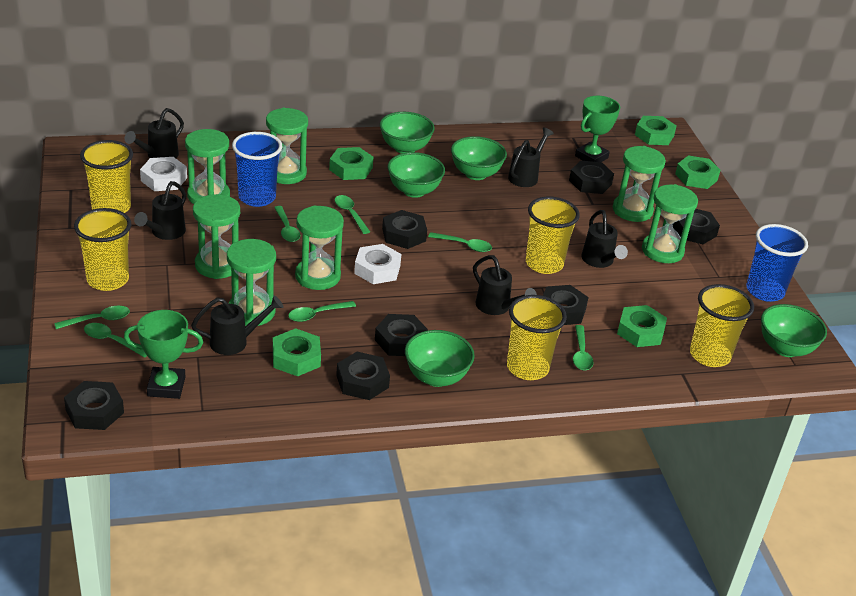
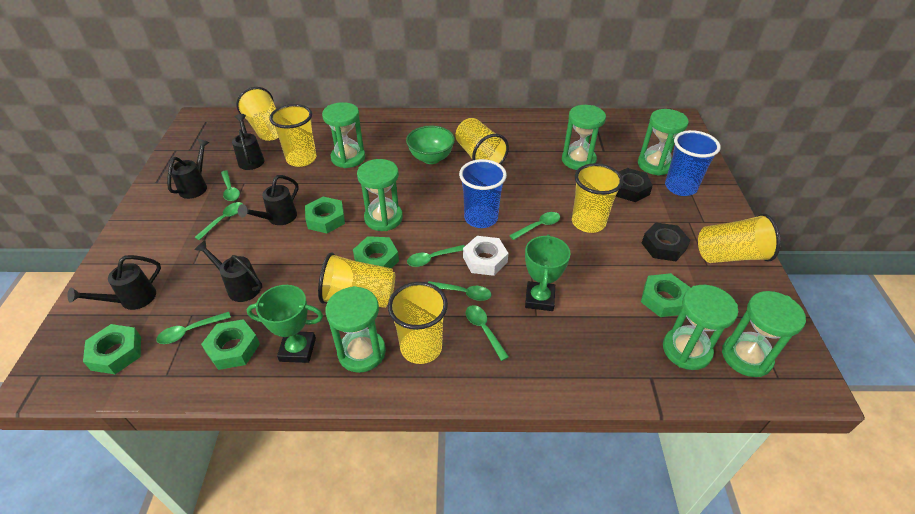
black nut: [64,381,124,430] [336,352,390,400] [375,314,428,356] [382,210,427,249] [543,285,589,325] [569,161,614,194] [673,209,720,244] = 7 -> [616,168,653,202] [642,222,691,261] = 2
black watering can: [125,108,184,158] [134,181,186,240] [191,295,284,355] [473,255,537,315] [508,128,554,187] [581,210,628,268] = 6 -> [67,255,161,310] [167,139,209,199] [194,240,262,302] [232,114,265,170] [238,175,299,225] = 5
green bowl: [380,112,434,154] [388,152,445,198] [405,330,475,387] [451,136,507,180] [761,304,827,357] = 5 -> [406,126,455,164] = 1
white nut: [140,157,187,191] [354,244,401,284] = 2 -> [463,236,508,276] = 1
yellow cup: [74,208,131,291] [80,140,133,213] [507,295,567,380] [526,197,580,274] [690,284,754,367] = 5 -> [236,87,279,141] [270,104,316,167] [318,252,395,308] [388,282,448,364] [456,118,509,165] [572,163,623,233] [698,213,781,263] = 7

